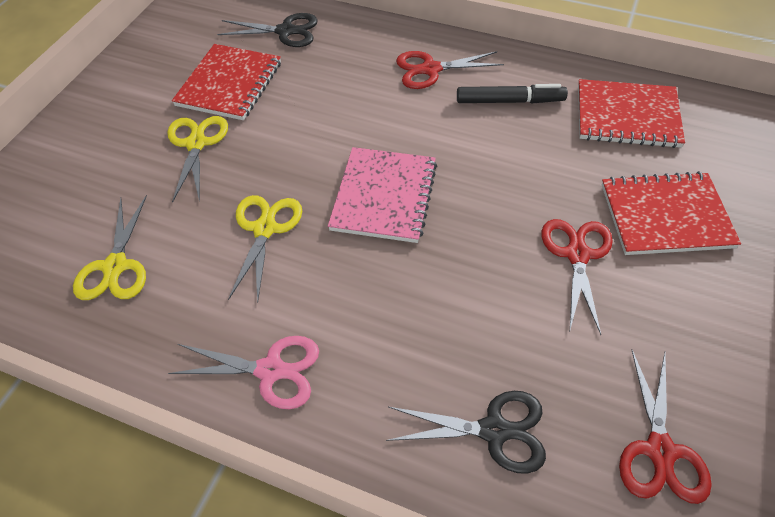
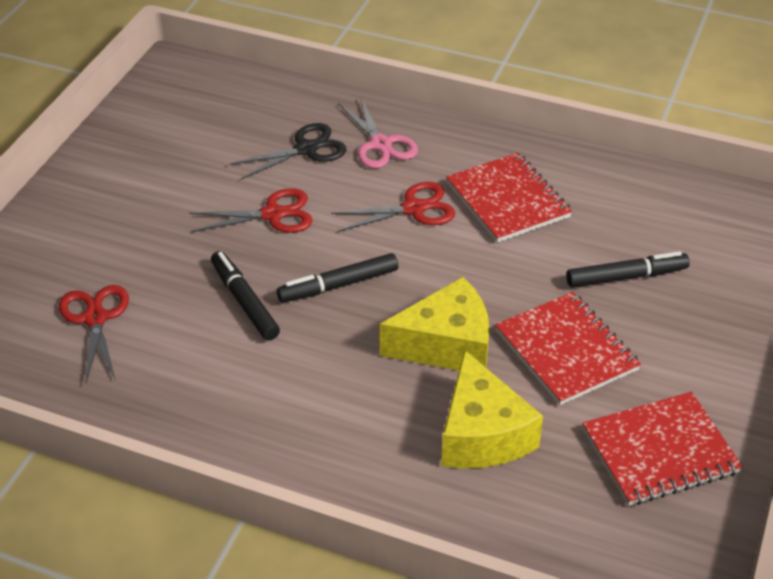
black marker: [457,84,568,103] = 1 -> [211,251,280,340] [277,253,398,302] [566,251,690,288] = 3
black scissors: [217,13,318,47] [386,391,546,474] = 2 -> [230,123,346,180] = 1
pink notebook: [328,147,437,243] = 1 -> none = 0
yellow cheese: none = 0 -> [380,277,489,371] [441,350,543,469] = 2
yellow scissors: [73,195,147,300] [167,116,228,203] [228,195,302,303] = 3 -> none = 0

